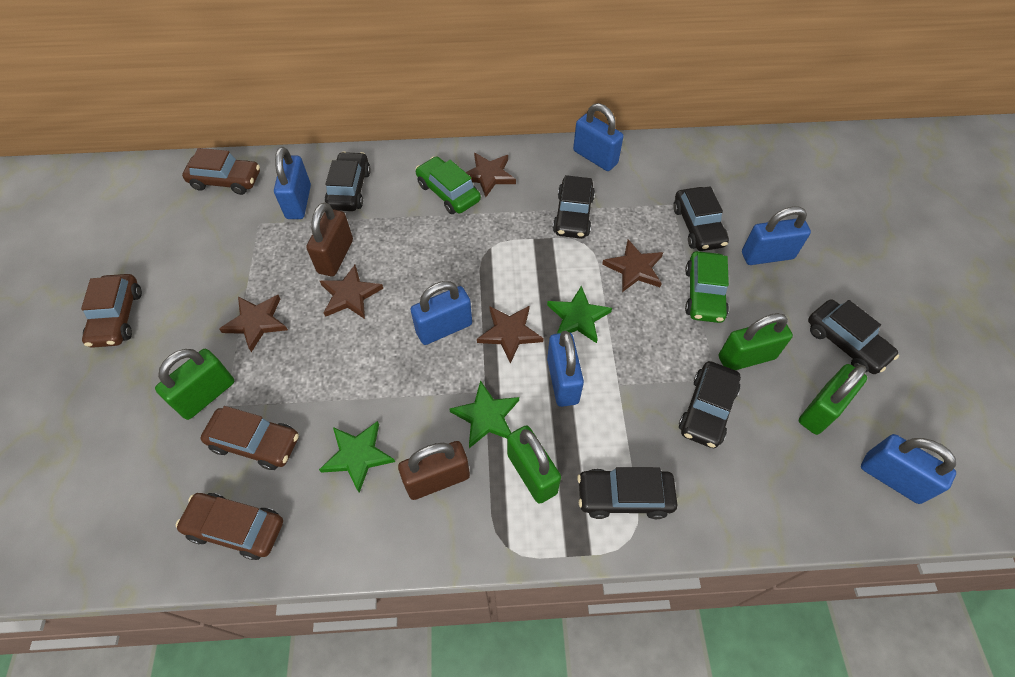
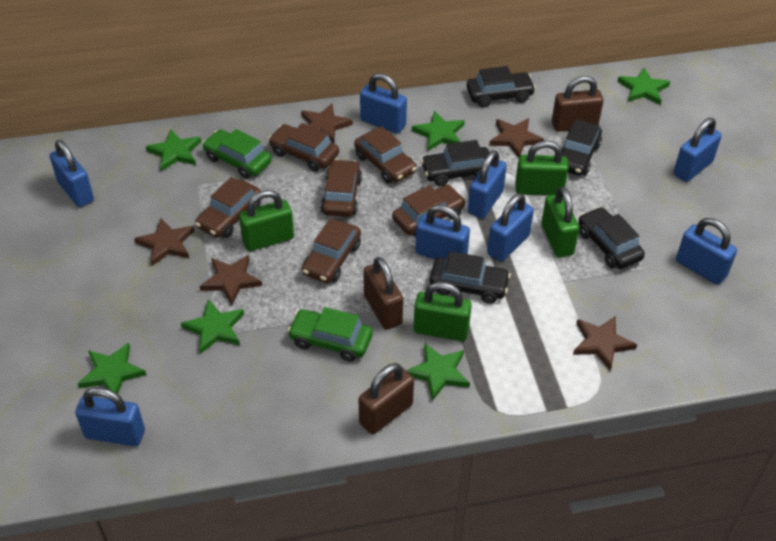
black car: [325,152,371,211] [553,175,595,239] [577,467,677,519] [673,186,729,251] [679,361,741,448] [808,300,899,374] = 6 -> [421,140,490,186] [430,251,511,304] [467,66,536,107] [562,119,602,176] [578,207,645,269] = 5
blue padlock: [274,147,311,219] [411,281,472,345] [547,331,584,407] [573,103,624,171] [742,206,811,265] [861,434,956,504] = 6 -> [50,140,94,207] [75,387,145,446] [360,73,407,133] [415,205,470,259] [468,150,507,219] [487,193,534,262] [674,118,722,182] [676,218,737,285] = 8
brown car: [81,274,142,348] [176,493,283,560] [182,148,260,195] [201,406,299,470] = 4 -> [195,177,261,238] [268,123,339,171] [302,219,361,283] [320,159,362,217] [354,126,417,183] [392,185,466,237] = 6
brown padlock: [306,203,353,276] [398,441,470,500] = 2 -> [359,363,414,434] [364,257,403,330] [552,76,604,132] = 3
green star: [319,421,395,493] [449,380,519,448] [547,286,612,343] = 3 -> [78,343,146,394] [146,129,201,171] [181,299,244,354] [406,343,470,401] [412,111,465,151] [617,68,670,105] = 6

